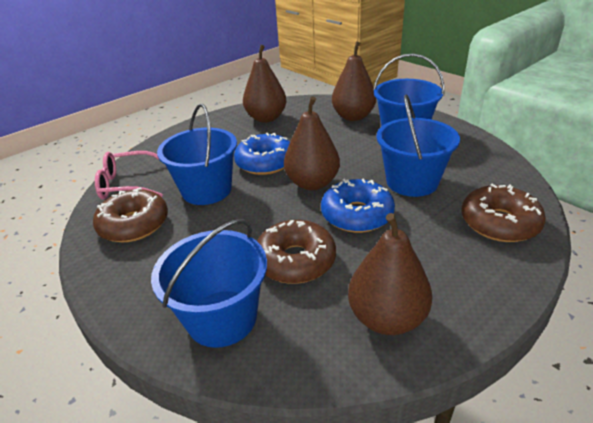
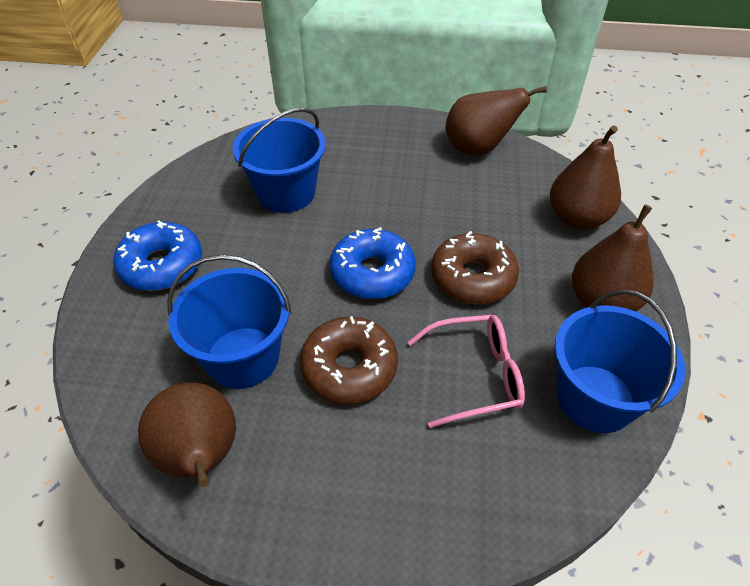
blue bucket: [151,219,267,348] [157,104,237,205] [373,54,445,126] [376,95,460,197] = 4 -> [167,254,292,389] [232,108,326,213] [555,290,686,433] = 3
brown donut: [93,187,168,242] [257,220,336,284] [462,184,546,242] = 3 -> [300,316,398,404] [431,231,519,304] = 2

